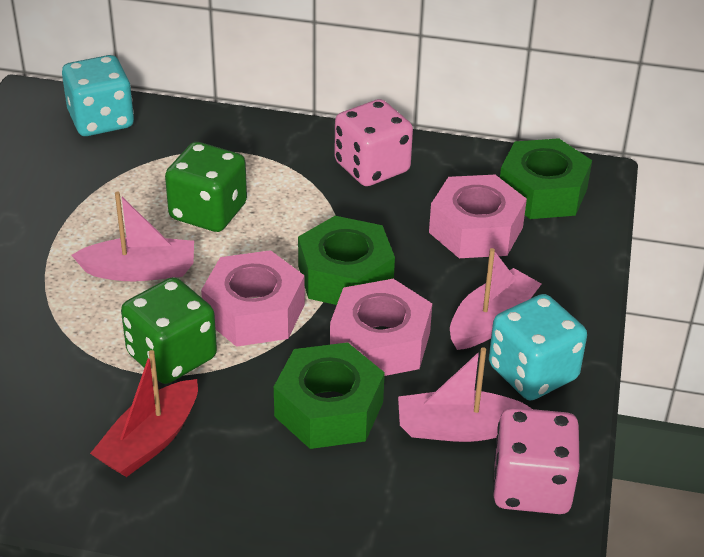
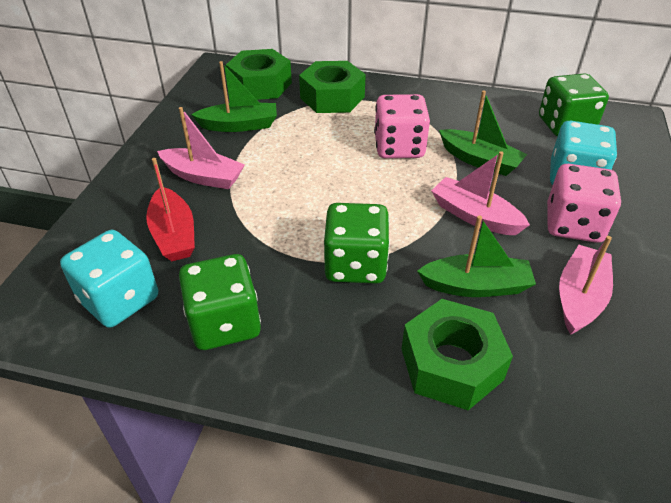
green boat: none = 0 -> [191,61,277,132] [417,215,536,297] [439,90,527,176] = 3
green dice: [121,277,217,384] [165,142,247,232] = 2 -> [179,254,261,350] [324,203,390,284] [539,73,609,137] = 3
pink nut: [201,250,305,347] [330,279,432,376] [429,175,527,258] = 3 -> none = 0

